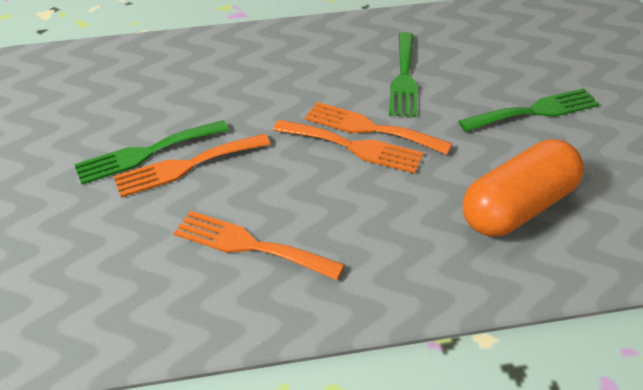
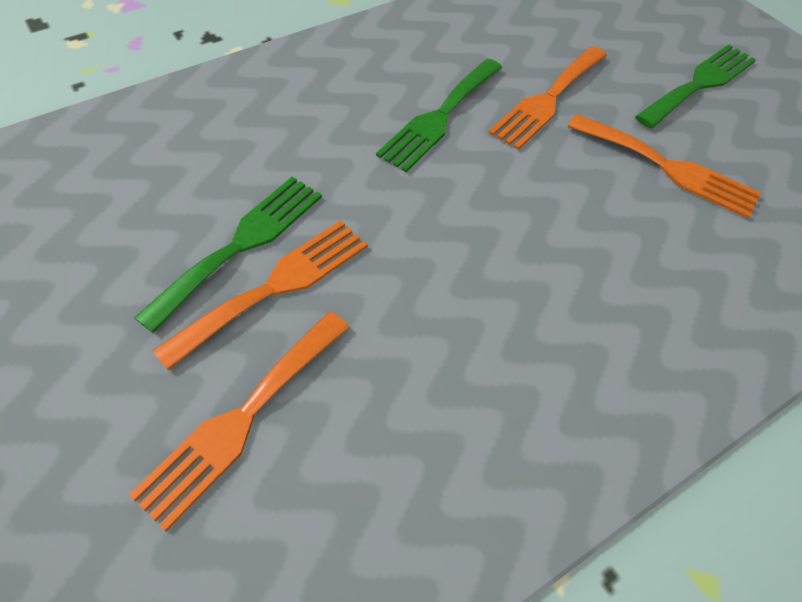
orange capsule: [463,139,584,236] = 1 -> none = 0

